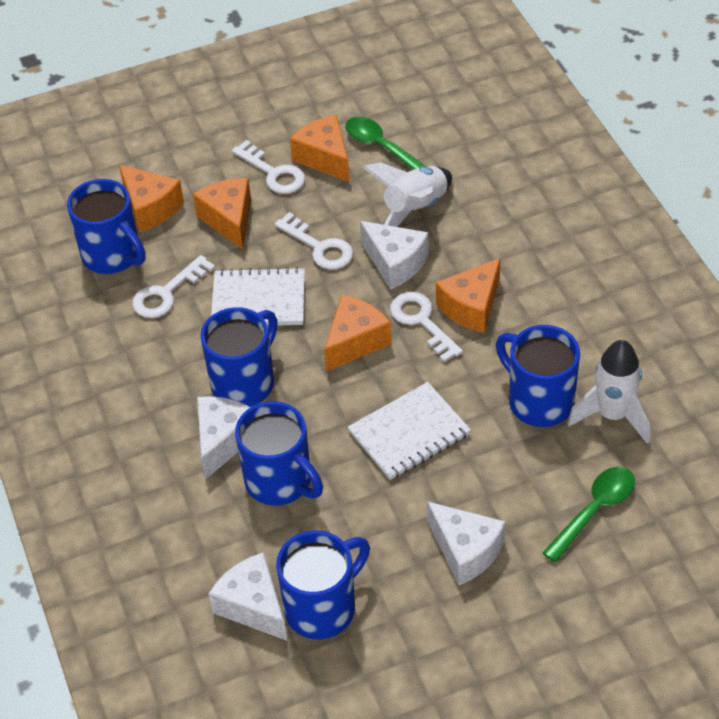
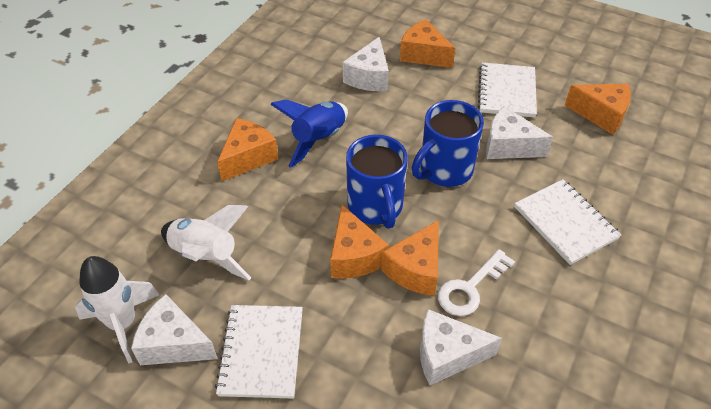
blue mug: [67,179,146,274] [201,307,278,407] [235,401,323,506] [276,530,370,639] [496,325,580,427] = 5 -> [346,135,408,229] [412,100,484,187] = 2
blue rocket: none = 0 -> [270,99,348,168] = 1
green spoon: [345,117,427,170] [543,467,635,562] = 2 -> none = 0
white key: [132,255,215,318] [232,140,305,194] [274,212,353,270] [390,292,463,362] = 4 -> [438,249,515,316] = 1
white notebook: [211,267,305,326] [348,382,471,480] = 2 -> [215,305,303,399] [478,62,537,118] [515,179,621,265] = 3

